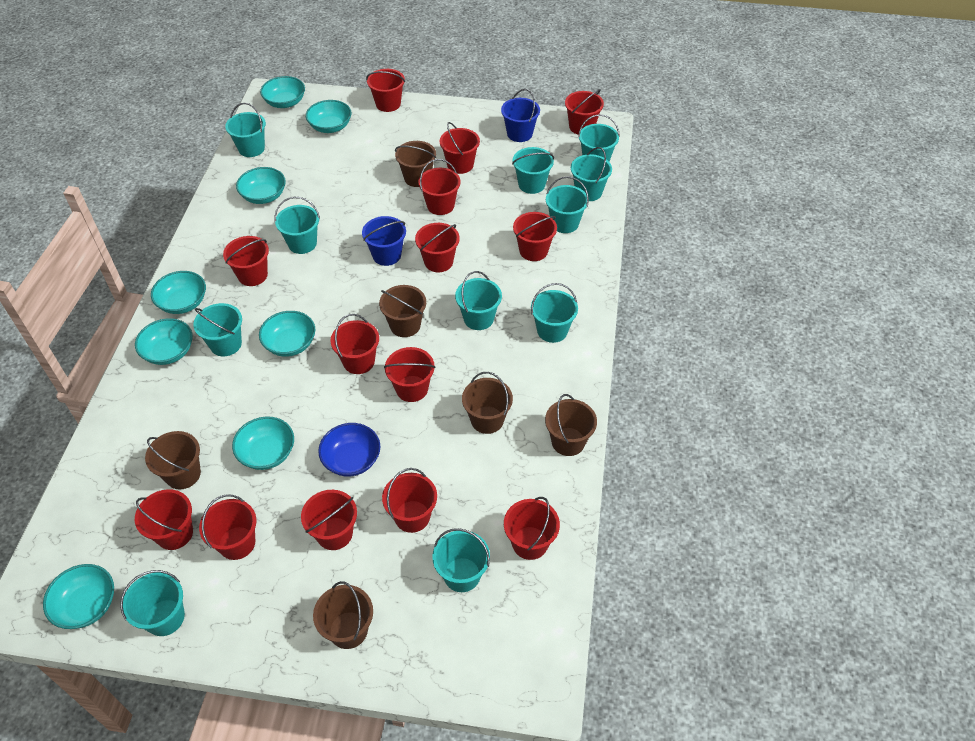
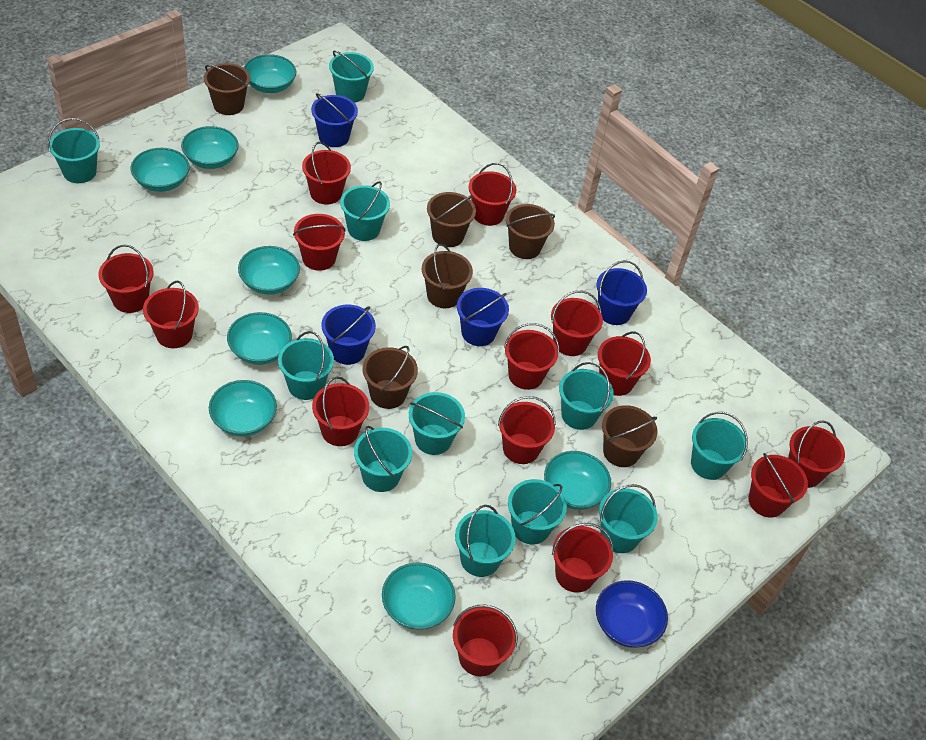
blue bucket: [362,216,406,266] [501,89,540,142] = 2 -> [311,93,358,147] [321,305,376,365] [457,288,509,346] [596,260,647,325] = 4

